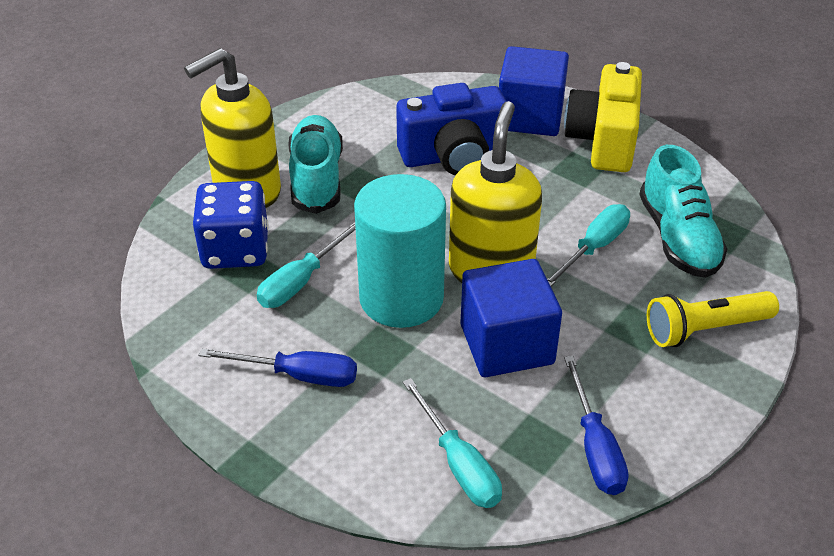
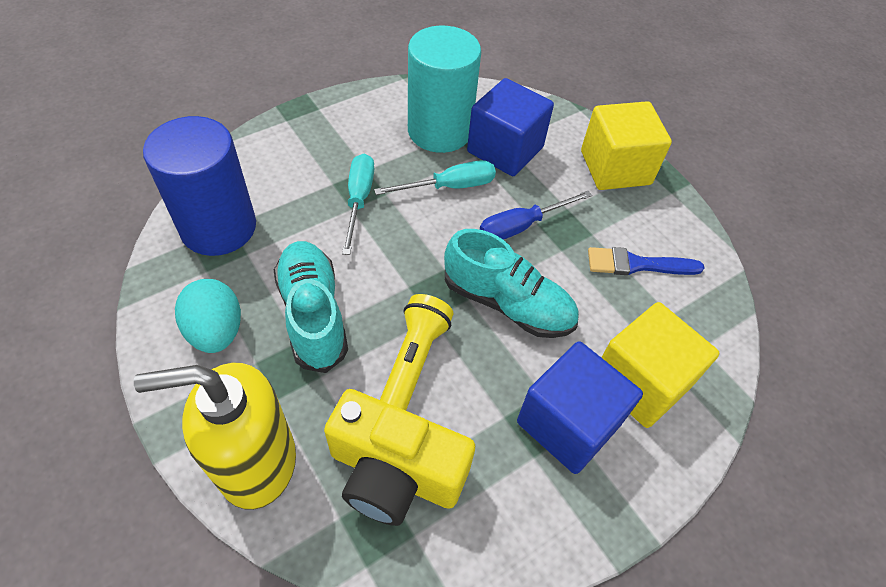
blue brush: none = 0 -> [588,247,704,275] = 1
blue camera: [396,83,507,175] = 1 -> none = 0
blue cylinder: none = 0 -> [143,116,256,256] = 1
blue dice: [193,181,269,269] = 1 -> none = 0
blue screwdriver: [199,348,357,387] [564,356,629,495] = 2 -> [480,191,592,240] = 1
turquoise egg: none = 0 -> [175,279,241,353] = 1
turquoise screwdriver: [257,222,356,308] [403,378,502,508] [547,204,630,286] = 3 -> [342,154,374,255] [374,160,496,195] = 2
yellow cube: none = 0 -> [581,101,672,190] [601,302,719,428] = 2
yellow soap dispenser: [184,48,281,208] [449,101,542,283] = 2 -> [134,363,296,510] = 1

